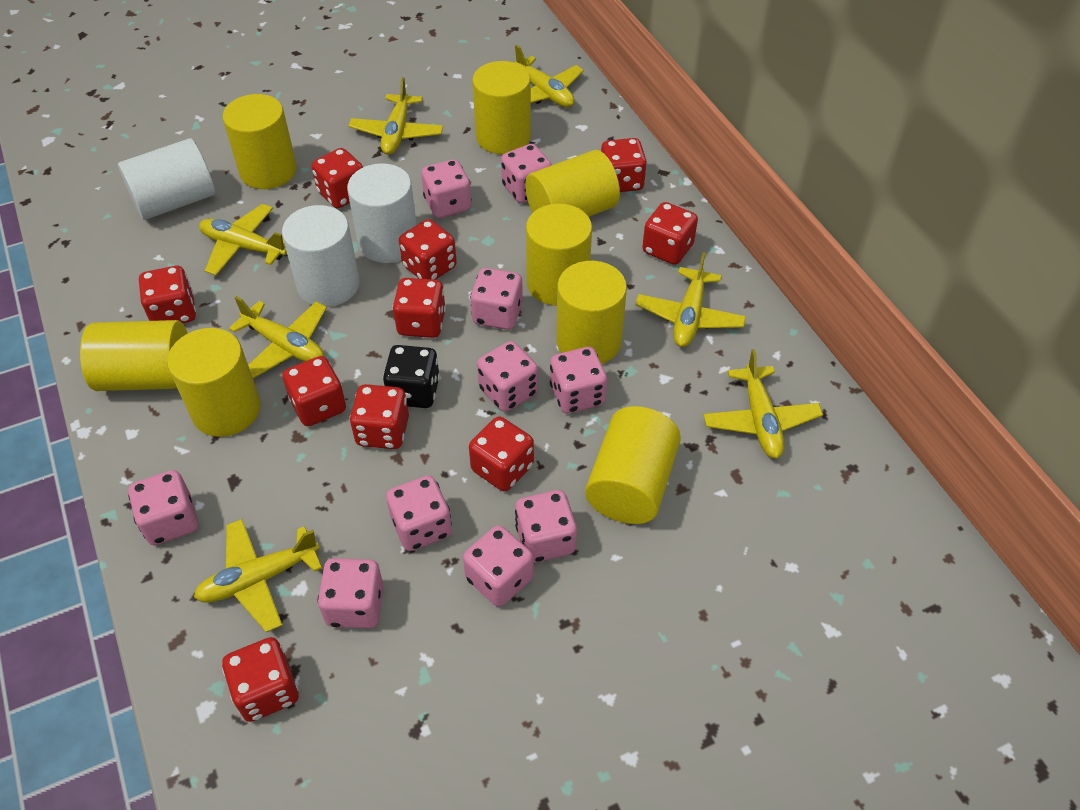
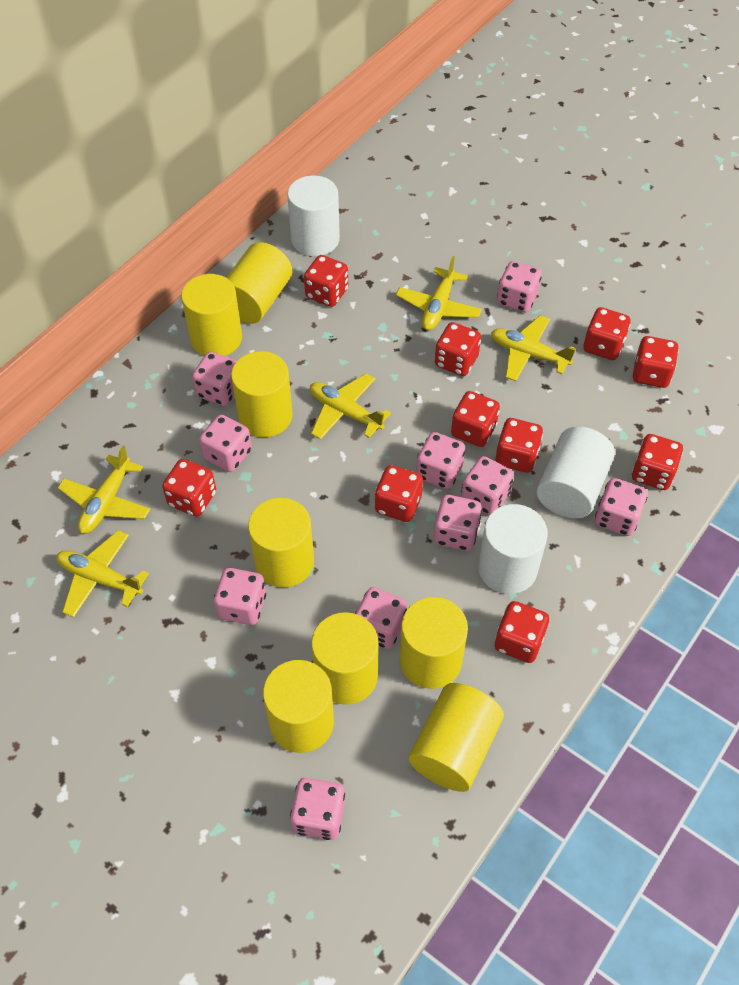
black dice: [383,345,440,408] = 1 -> none = 0
yellow plane: [194,519,322,632] [199,204,287,275] [229,296,327,378] [348,77,443,155] [515,45,584,107] [635,252,746,347] [703,349,823,458] = 7 -> [56,530,149,618] [58,446,150,534] [310,373,391,440] [396,256,482,330] [491,315,576,381] = 5

